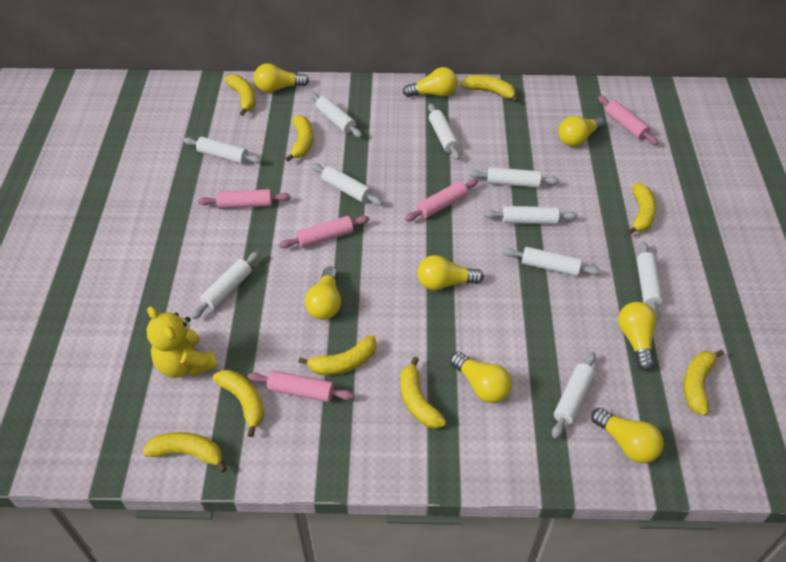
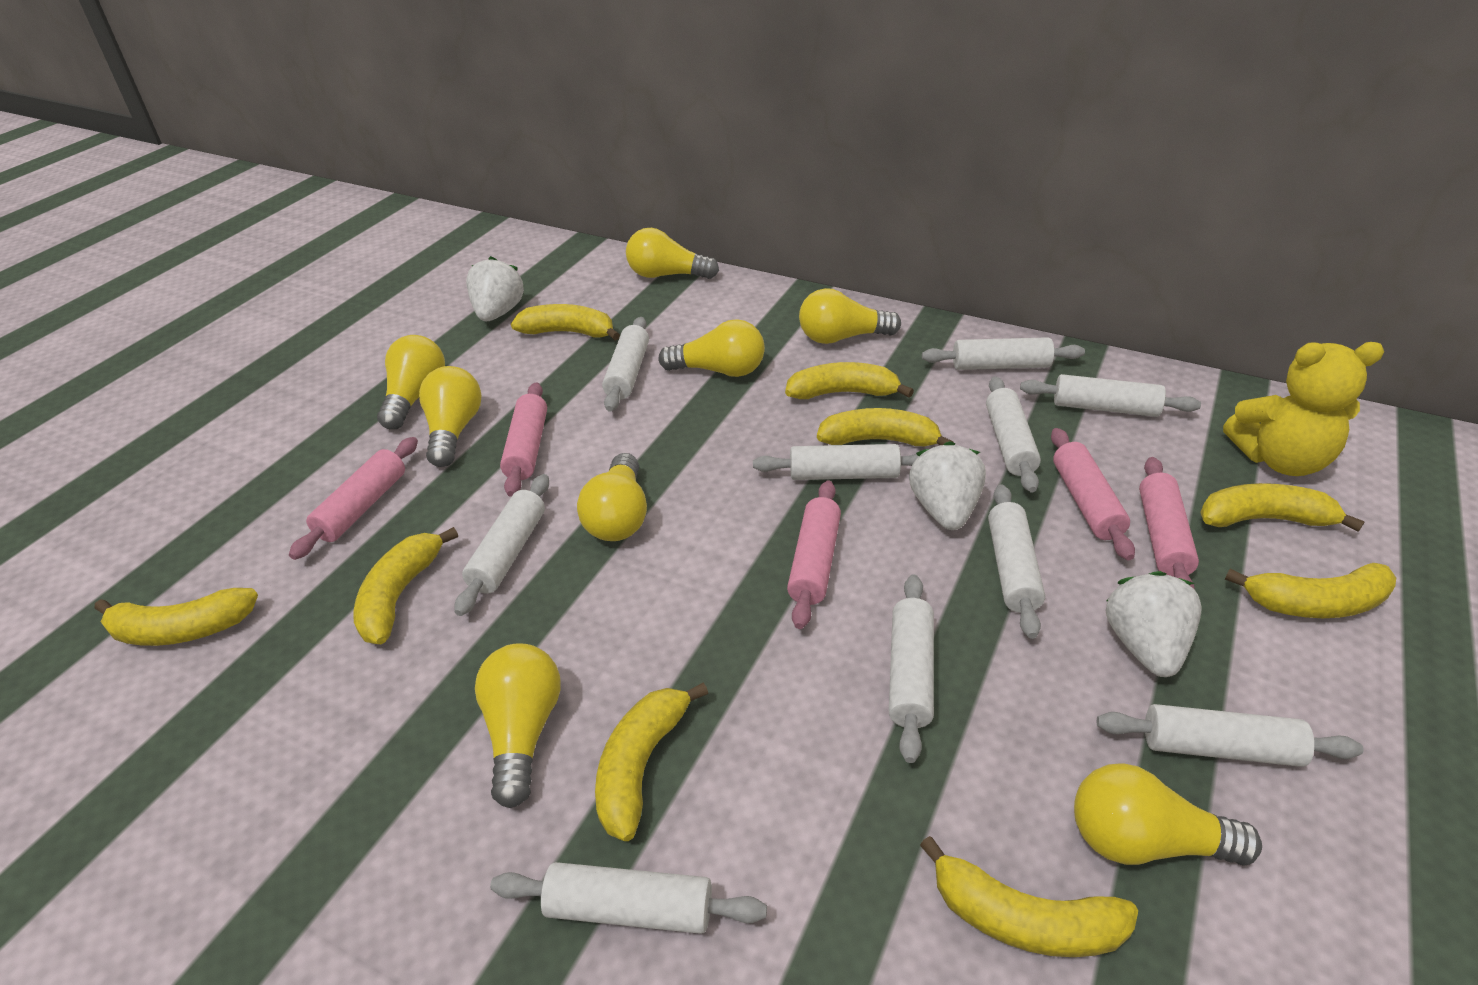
white strawberry: none = 0 -> [466,256,524,321] [909,441,986,530] [1105,571,1202,677] = 3

